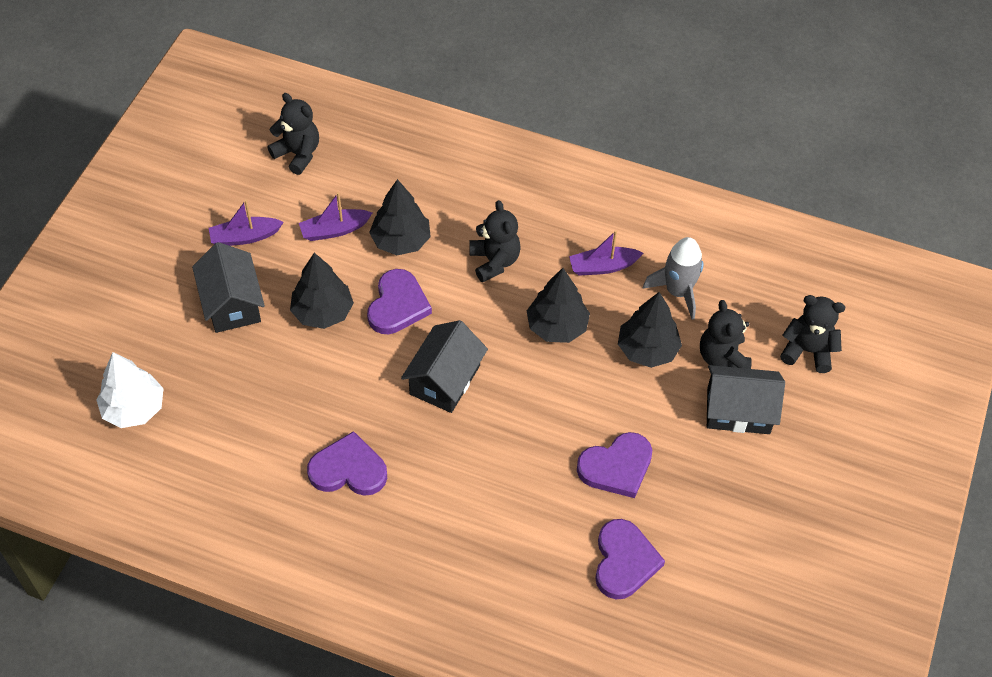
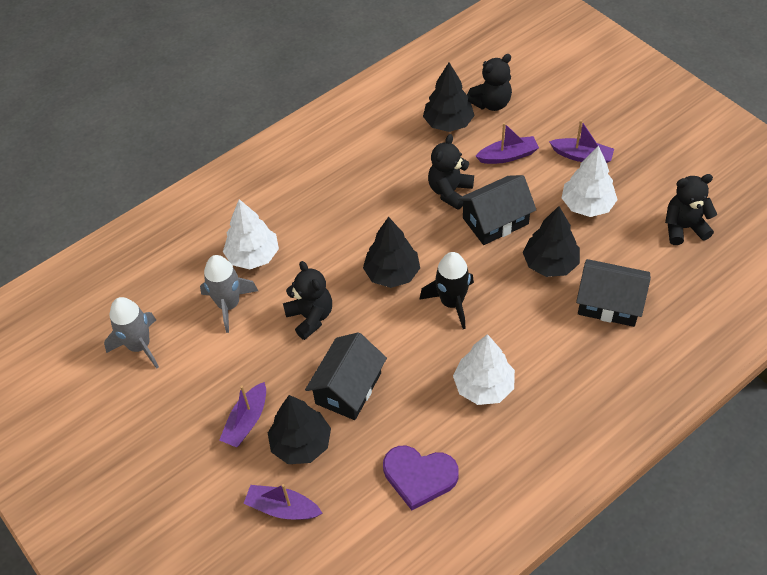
black rocket: none = 0 -> [419,252,474,329] = 1
grey rocket: [643,237,703,320] = 1 -> [104,297,159,369] [200,255,258,333] = 2
purple boat: [209,200,284,246] [299,192,372,241] [569,230,644,276] = 3 -> [220,382,266,447] [243,484,323,519] [475,123,539,164] [549,120,614,163] = 4
purple heart: [307,431,387,496] [367,269,432,334] [577,432,652,498] [595,519,665,599] = 4 -> [383,446,459,510] = 1
white tree: [96,352,164,428] = 1 -> [223,199,279,270] [453,334,515,405] [562,145,618,217] = 3

